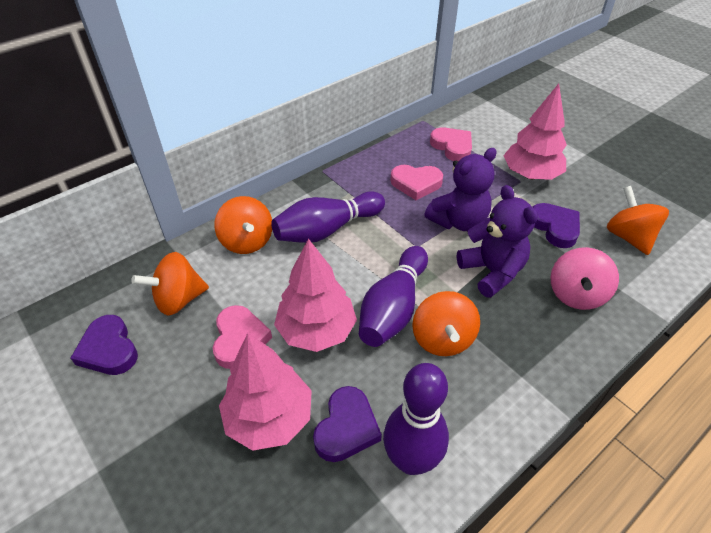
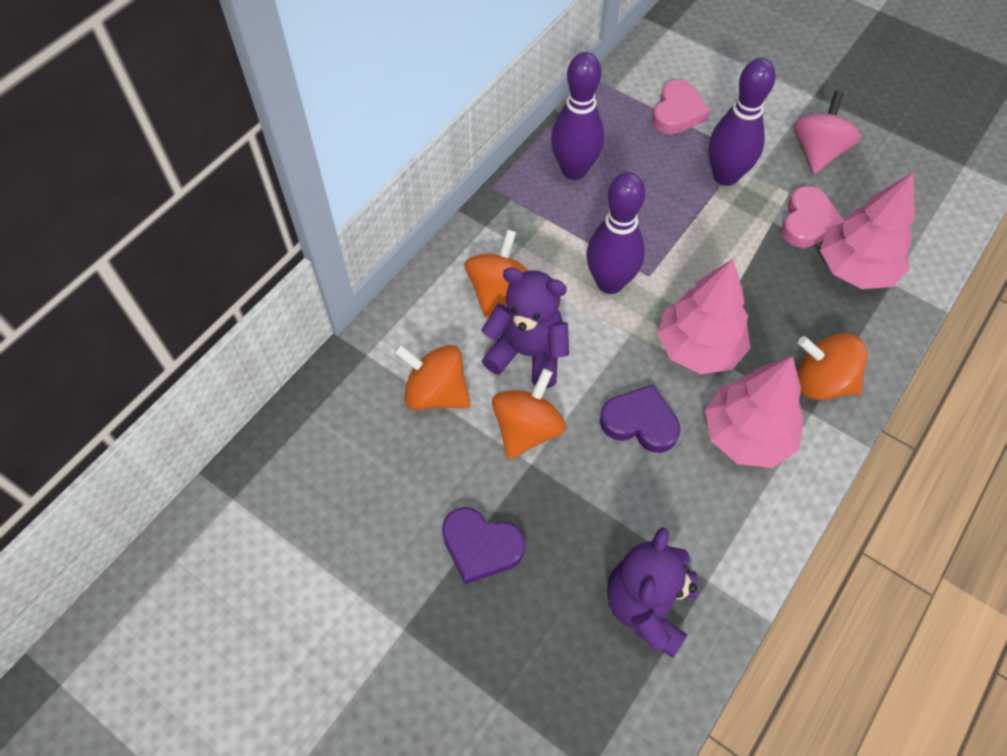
pink heart: [213,305,272,369] [390,165,443,200] [430,128,472,162] = 3 -> [652,80,710,134] [781,186,844,248] = 2
purple heart: [71,315,138,375] [313,386,382,462] [533,203,580,248] = 3 -> [442,507,525,584] [600,384,680,453] = 2

